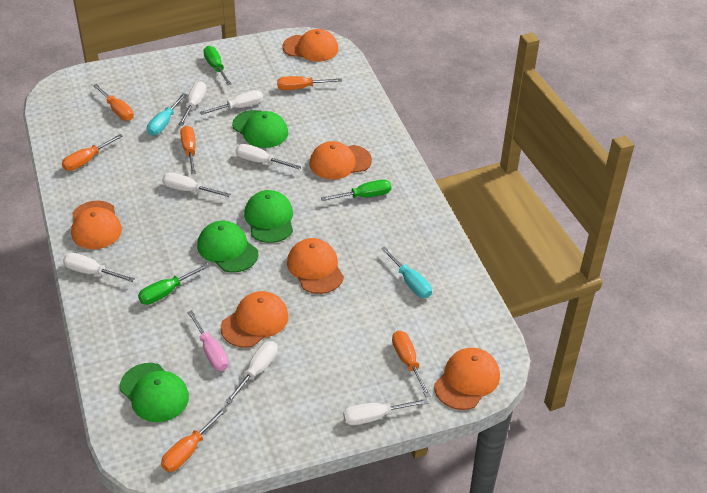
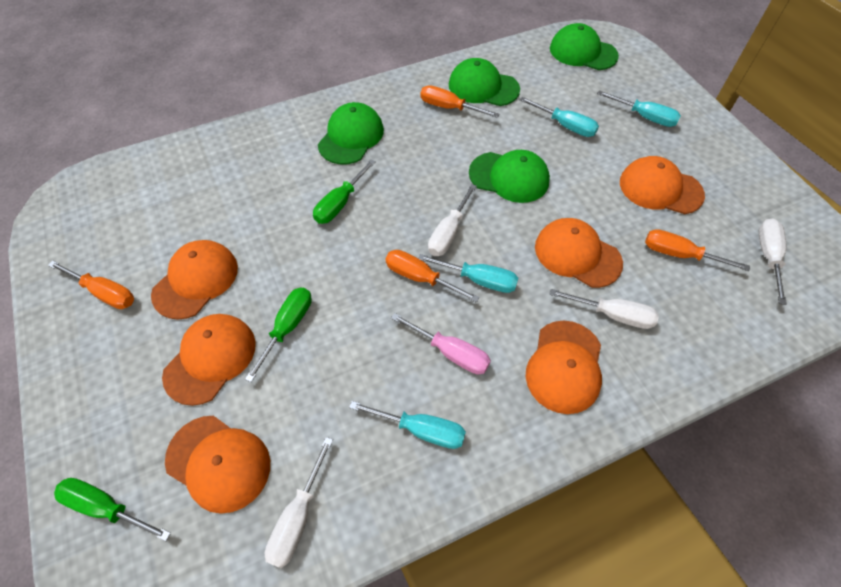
orange screwdriver: [62,134,123,171] [93,84,134,121] [161,407,227,472] [180,126,196,174] [277,76,342,90] [392,331,431,397] = 6 -> [48,261,134,309] [385,250,480,303] [420,85,499,118] [645,229,750,271] = 4
turquoise screwdriver: [147,93,187,136] [381,246,432,298] = 2 -> [349,401,466,449] [418,254,518,293] [520,97,599,137] [597,90,681,127] = 4
white screwdriver: [63,253,135,282] [162,172,230,197] [179,81,206,126] [200,90,263,115] [225,341,278,404] [236,144,301,170] [343,399,428,425] = 7 -> [265,437,333,568] [428,184,477,256] [549,289,659,329] [759,218,787,305] = 4

